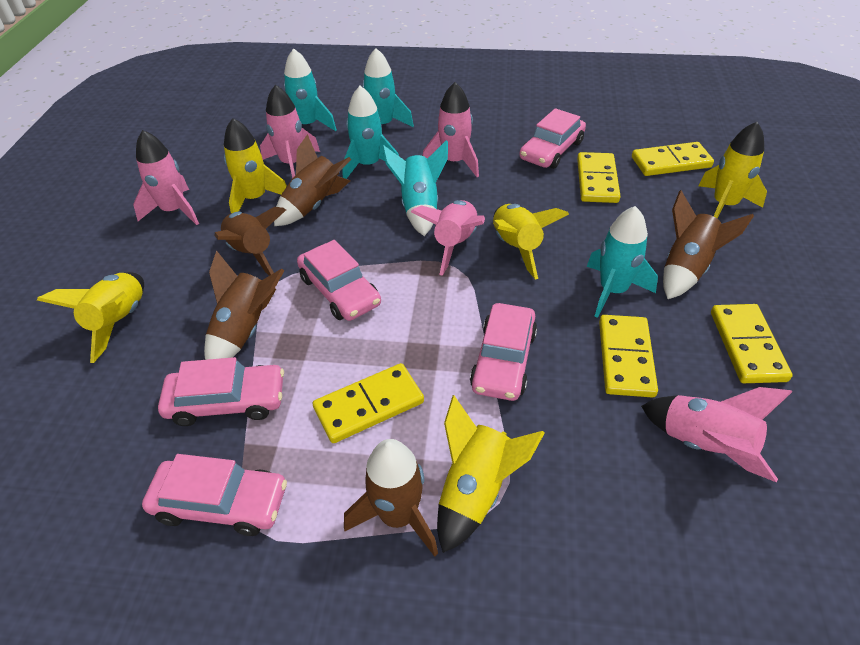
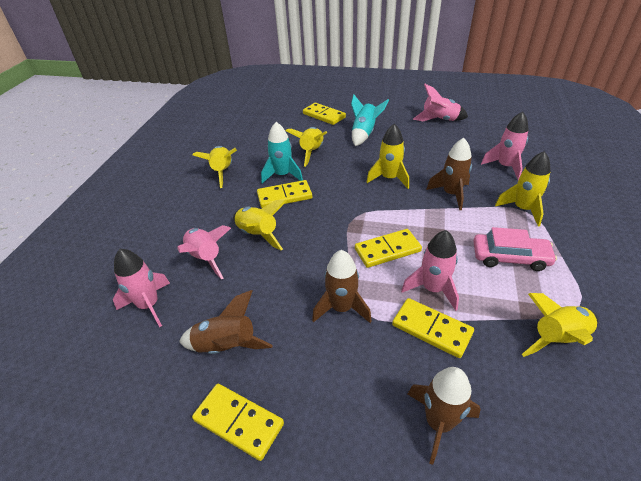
brown rocket: [204,250,285,360] [214,207,286,276] [274,134,351,226] [344,439,438,557] [663,190,754,299] = 5 -> [179,290,273,354] [312,250,372,323] [408,367,481,465] [426,138,472,210] = 4
pink car: [142,454,287,536] [158,357,284,426] [297,240,381,321] [470,303,537,401] [519,108,586,169] = 5 -> [473,227,557,271] = 1
turquoise rocket: [284,48,337,131] [342,86,399,179] [362,48,414,127] [382,140,448,236] [587,206,658,318] = 5 -> [261,122,303,183] [351,94,389,146] = 2
yellow rocket: [37,272,144,363] [224,118,287,213] [437,395,545,553] [493,204,569,279] [699,122,767,218] = 5 -> [193,146,237,188] [233,200,287,251] [286,127,327,167] [366,124,409,189] [495,151,551,226] [521,293,598,357] = 6

